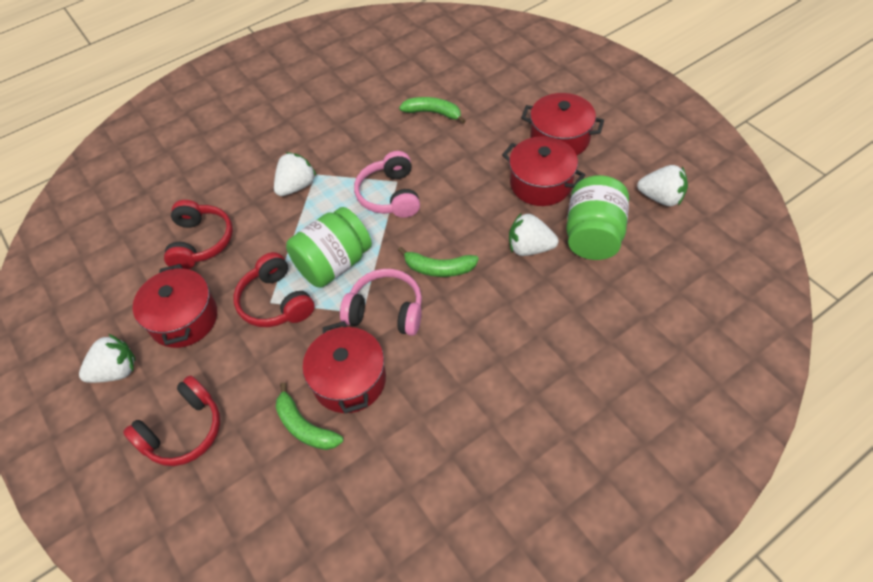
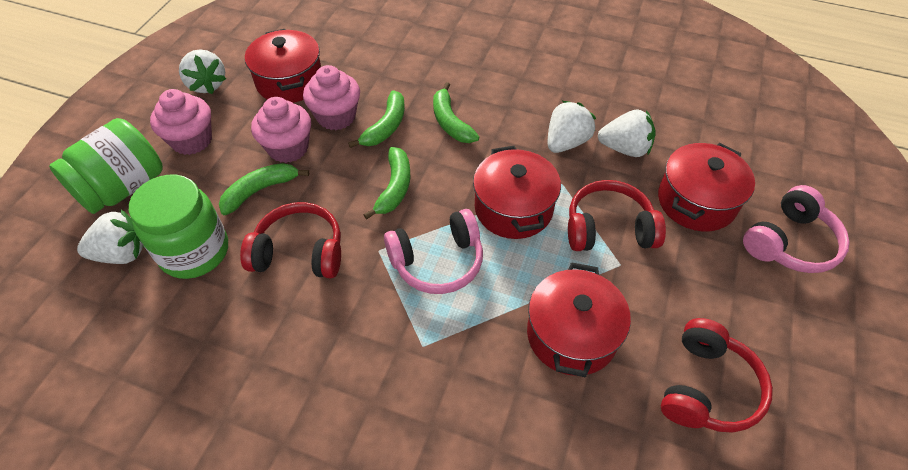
green banana: [276,382,343,450] [398,247,479,277] [399,97,465,124] = 3 -> [219,163,309,215] [348,90,405,148] [364,147,410,220] [433,82,479,143] = 4
pink cupcake: none = 0 -> [150,89,212,155] [251,97,311,163] [303,65,360,130] = 3

